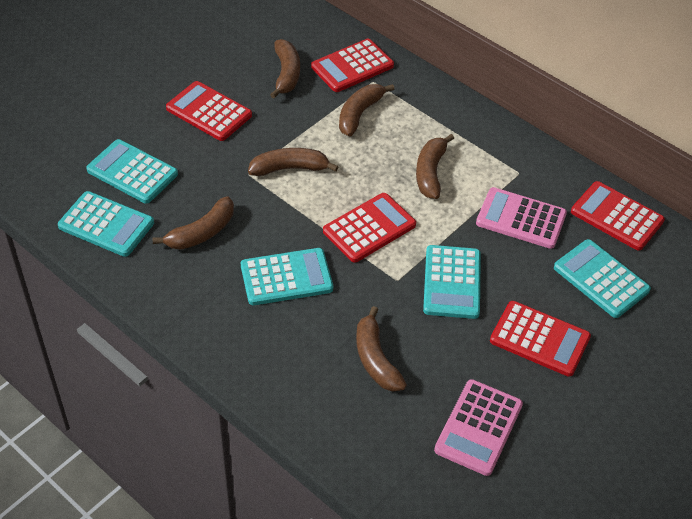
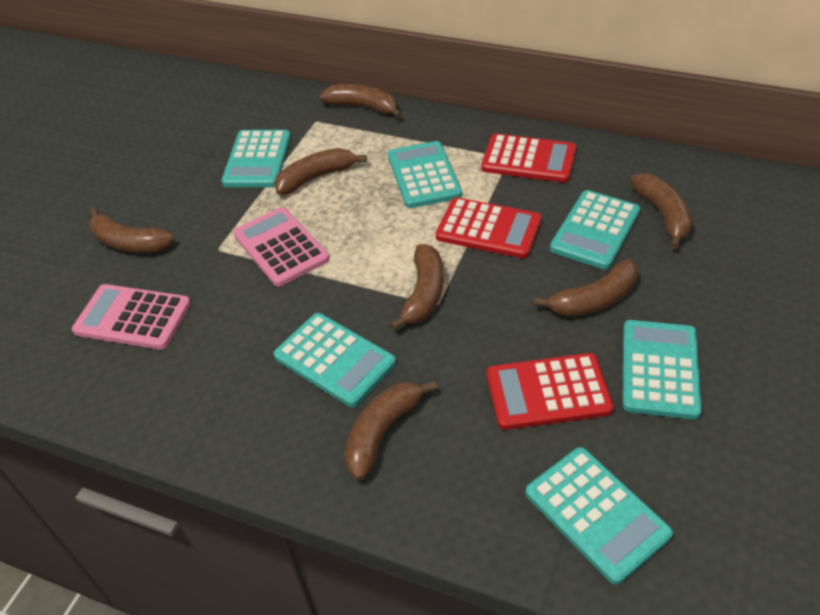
brown banana: [153,197,234,250] [248,148,338,176] [270,39,300,98] [339,84,394,137] [356,306,407,391] [416,134,454,199] = 6 -> [89,208,174,253] [274,148,367,195] [319,84,402,118] [344,381,437,480] [390,244,444,331] [534,259,638,317] [630,173,692,249] = 7
red calculator: [166,81,252,141] [311,39,394,92] [323,193,416,263] [490,301,591,377] [571,181,665,251] = 5 -> [436,197,542,258] [481,134,576,182] [487,353,614,430] = 3
turquoise calculator: [58,191,154,257] [86,139,178,204] [241,248,333,305] [423,245,481,319] [554,239,651,318] = 5 -> [221,130,291,187] [273,313,396,407] [388,141,462,208] [525,447,673,585] [550,190,640,269] [622,320,702,420] = 6

